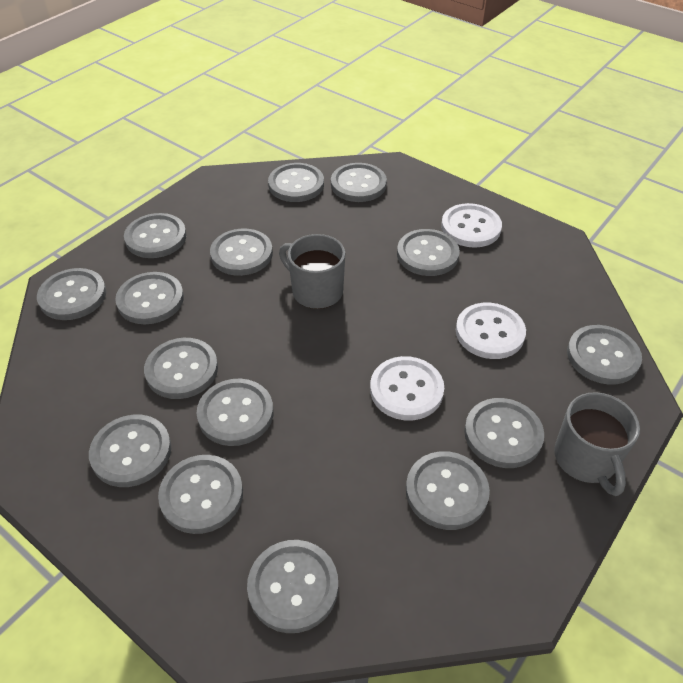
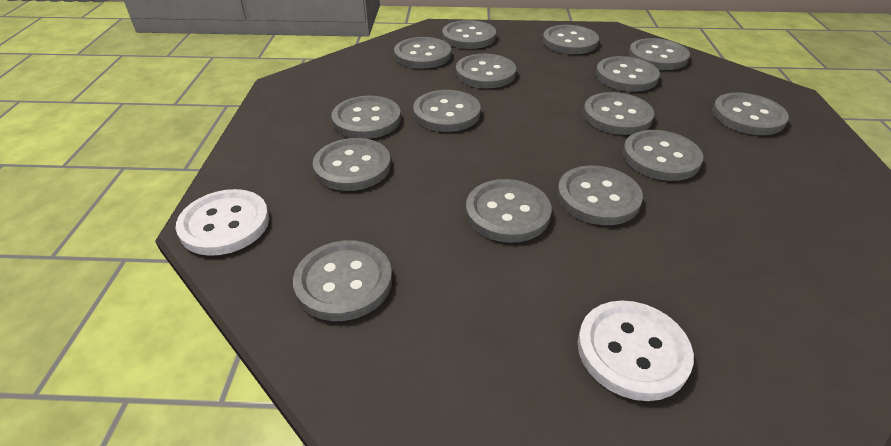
grey mug: [279,234,345,309] [554,392,640,496] = 2 -> none = 0
white button: [370,356,444,420] [441,203,502,248] [456,303,526,359] = 3 -> [176,189,269,256] [578,301,694,401] = 2

